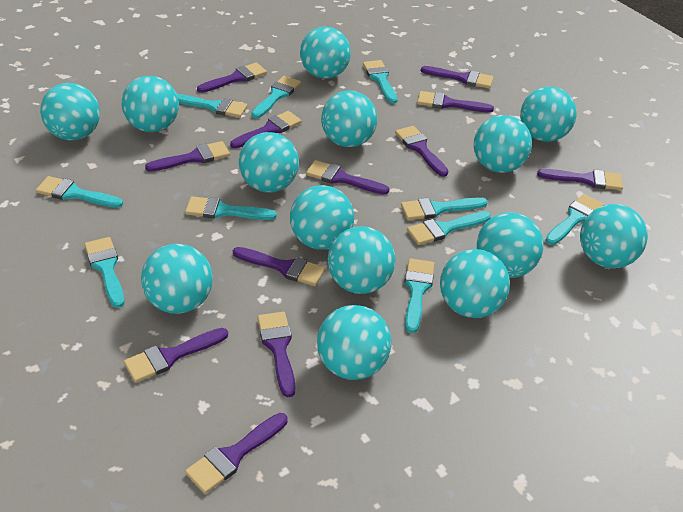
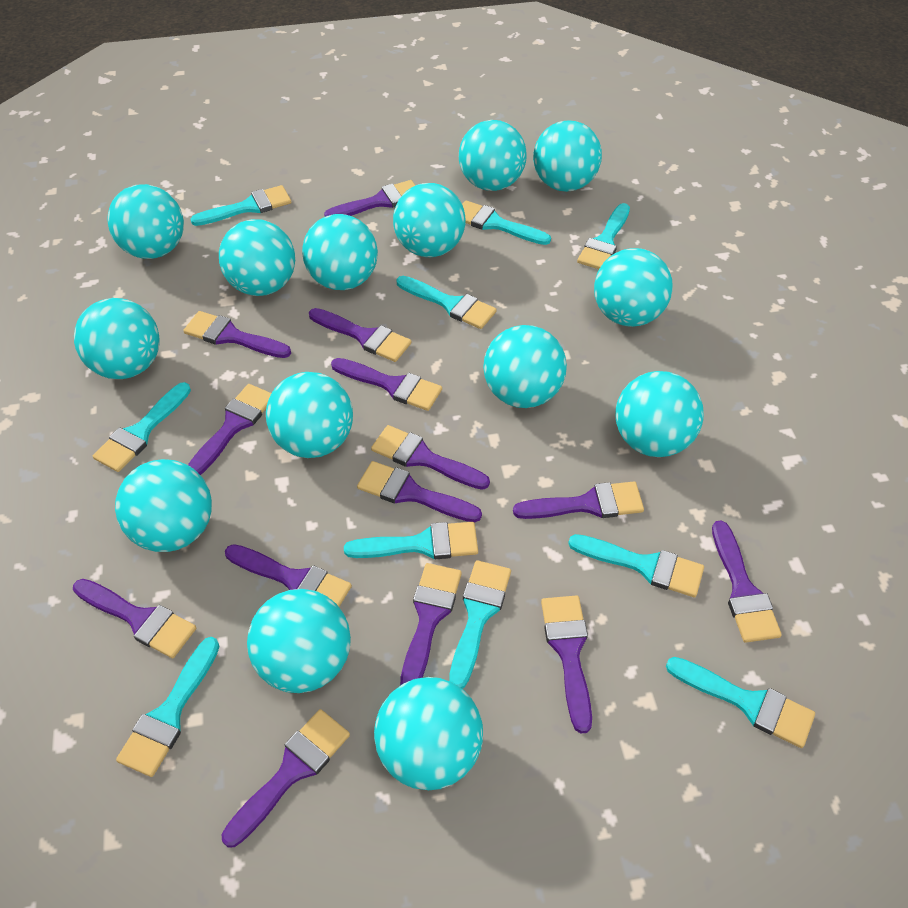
purple brush: [124,328,228,383] [145,141,230,172] [185,413,288,494] [197,62,267,93] [230,111,302,149] [233,247,325,286] [257,312,295,397] [306,160,390,195] [395,126,448,177] [417,91,494,112] [421,66,494,89] [537,169,623,190] = 12 -> [73,579,196,658] [183,311,291,358] [188,384,271,475] [221,709,350,847] [225,544,352,607] [309,308,411,362] [324,180,416,217] [331,358,442,411] [357,461,482,522] [371,425,490,490] [400,563,462,686] [513,482,644,519] [541,595,592,734] [712,521,782,643] = 14

